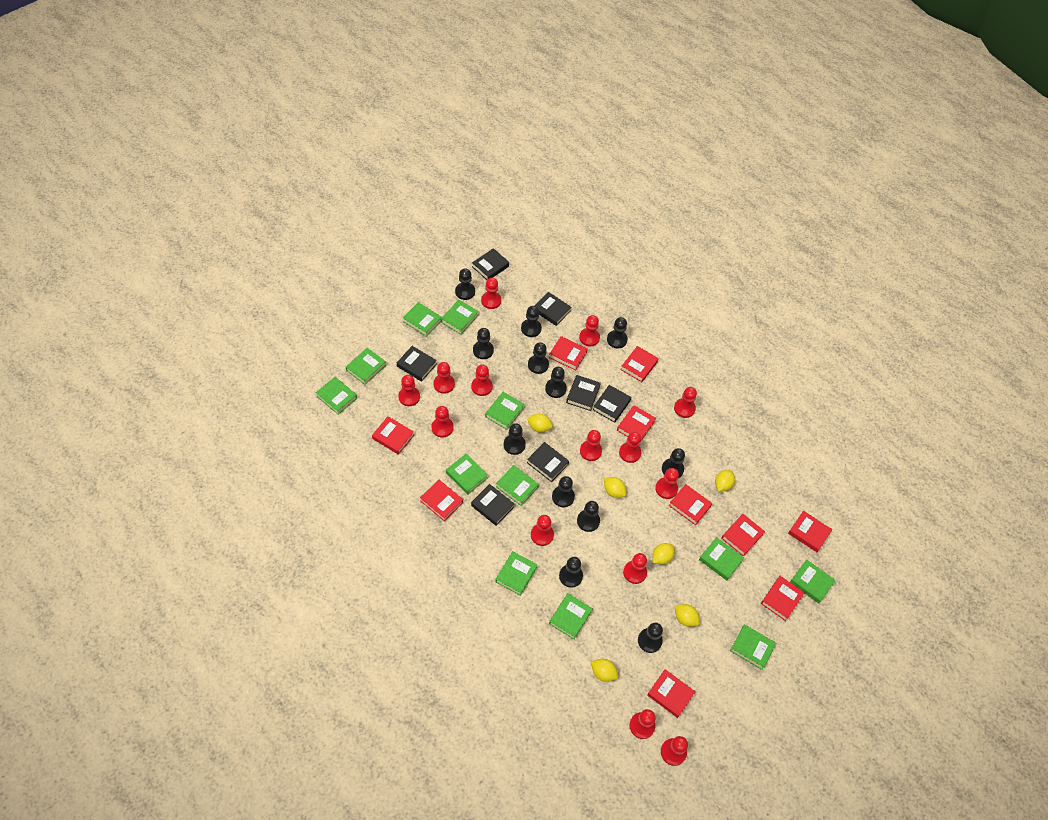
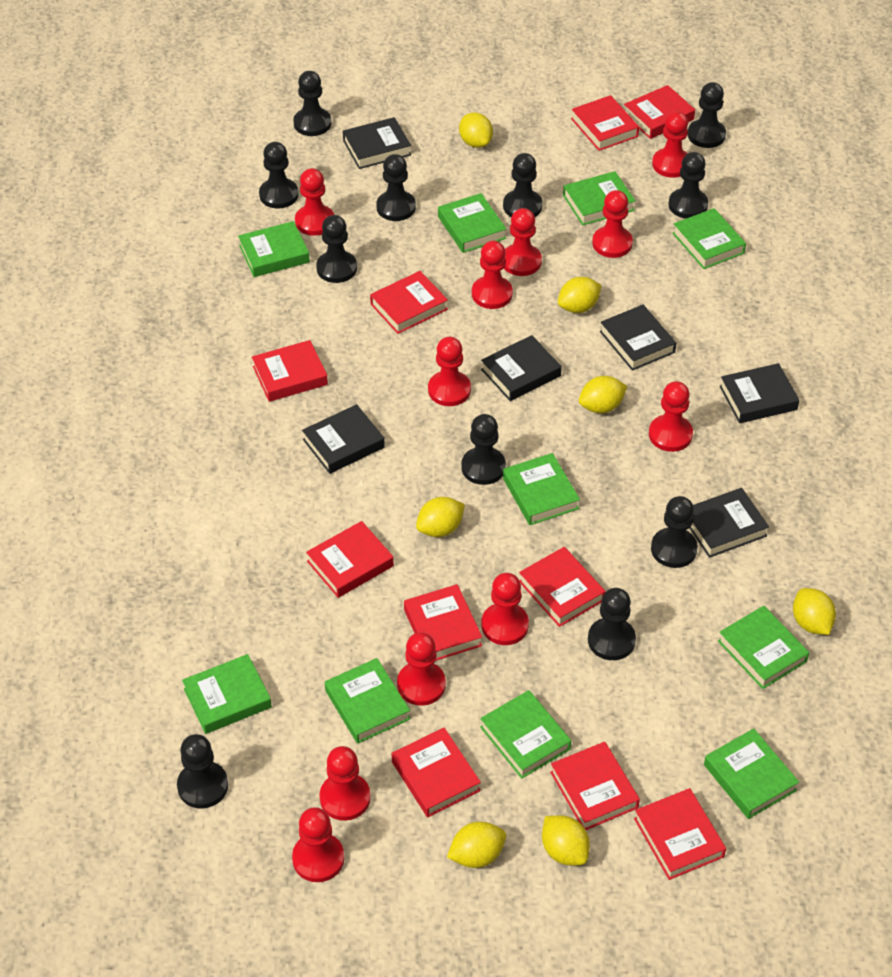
black book: [397,346,437,382] [471,484,514,526] [472,248,509,280] [527,442,569,482] [534,292,571,326] [566,375,601,411] [593,385,631,423] = 7 -> [302,404,385,474] [343,117,411,169] [481,335,562,401] [600,305,676,371] [689,488,769,558] [720,363,799,423] = 6
black pawn: [455,268,475,300] [473,328,494,359] [504,423,526,455] [521,306,542,337] [528,342,549,374] [545,367,567,398] [552,476,575,507] [559,557,583,588] [577,501,600,532] [607,317,628,349] [638,623,663,653] [662,448,685,478] = 12 -> [177,734,228,808] [259,142,299,208] [293,71,331,136] [316,215,357,283] [376,154,416,221] [461,414,506,485] [503,153,543,217] [588,588,636,660] [651,496,698,568] [668,152,708,219] [688,82,726,148] = 11
green book: [316,377,357,415] [346,348,386,385] [403,302,442,337] [441,300,479,335] [446,454,488,495] [485,392,525,430] [495,551,537,596] [496,465,539,506] [549,593,593,640] [699,537,744,581] [730,624,776,670] [790,559,836,603] = 12 -> [182,654,272,734] [238,221,310,277] [325,658,410,744] [438,193,506,253] [480,690,571,779] [503,453,580,525] [563,171,636,225] [672,208,746,269] [704,728,799,819] [718,606,809,689] = 10
red pawn: [398,375,420,406] [432,406,454,438] [433,362,455,394] [471,364,493,396] [481,278,501,309] [531,515,554,546] [579,315,600,347] [580,430,602,461] [619,432,641,463] [623,553,647,584] [629,709,656,739] [655,468,679,499] [661,736,688,766] [674,387,697,418] = 14 -> [292,807,344,882] [295,168,334,236] [319,746,371,821] [397,632,446,706] [428,337,471,406] [472,241,513,309] [481,573,529,645] [504,208,542,276] [592,190,633,258] [649,381,693,452] [652,111,688,178] = 11
yellow lemon: [527,414,553,432] [591,659,618,682] [604,477,626,498] [652,543,675,565] [675,604,700,627] [715,470,735,491] = 6 -> [416,497,465,537] [447,822,506,868] [459,112,493,148] [542,815,590,866] [558,277,601,313] [579,376,627,413] [793,588,836,635] = 7

